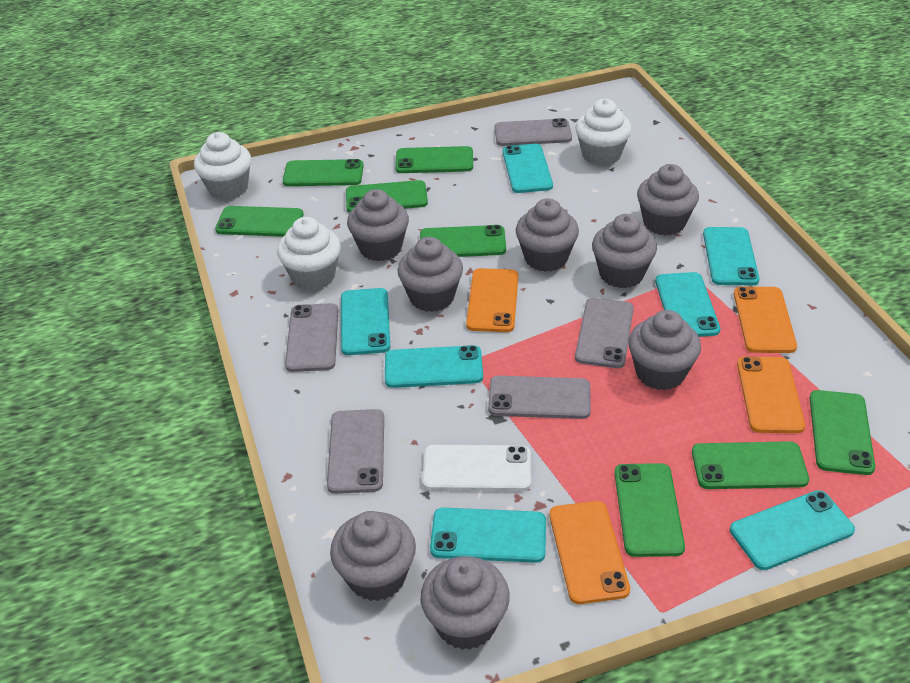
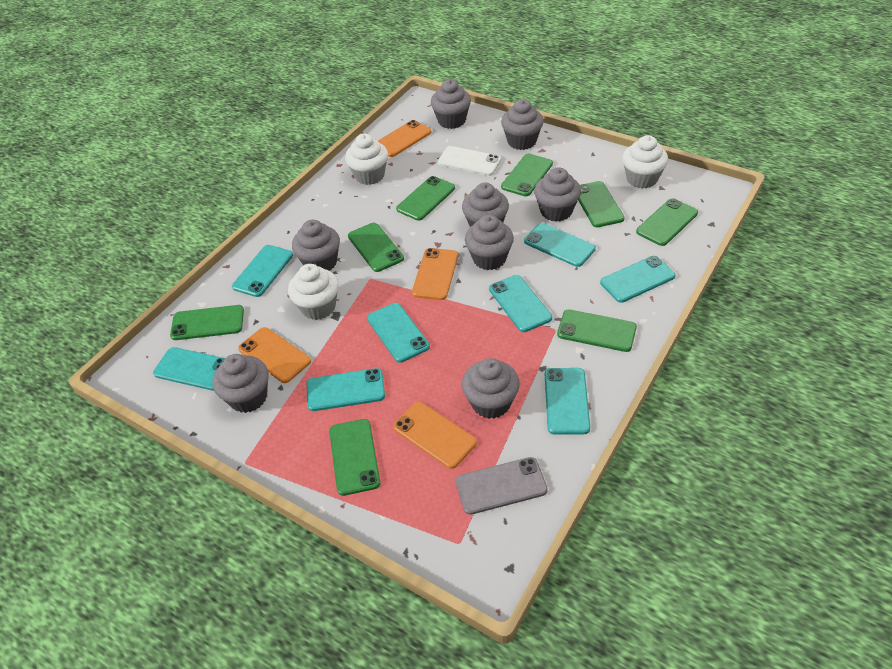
grey phone: [285,303,338,372] [327,409,384,494] [488,376,591,419] [494,118,572,146] [575,298,634,368] = 5 -> [456,457,548,515] = 1
turquoise phone: [341,288,390,355] [385,345,483,388] [430,508,546,563] [503,144,553,193] [655,272,720,337] [703,227,759,285] [730,490,855,570] = 7 -> [153,347,225,391] [232,245,293,297] [306,368,385,411] [367,303,430,363] [489,275,552,332] [524,223,596,267] [545,368,590,435] [600,256,676,303] = 8

